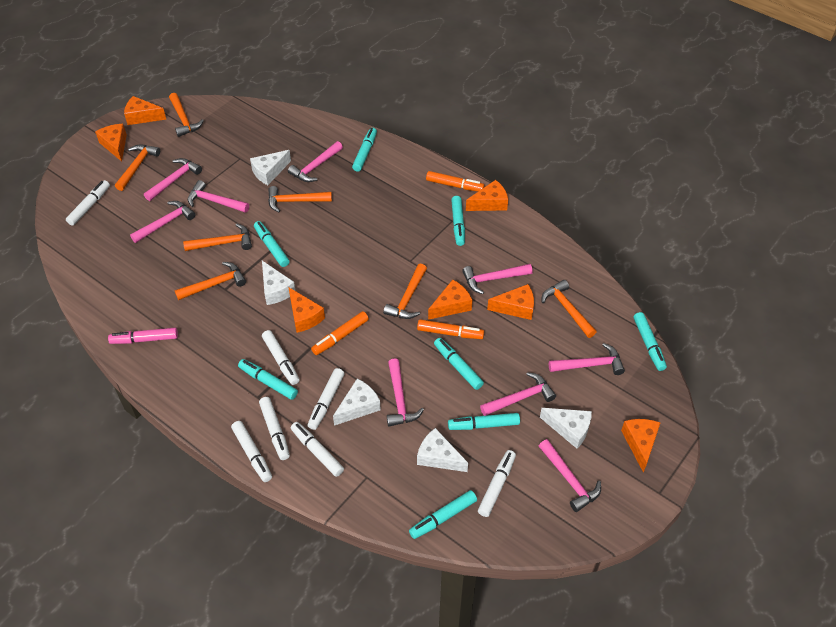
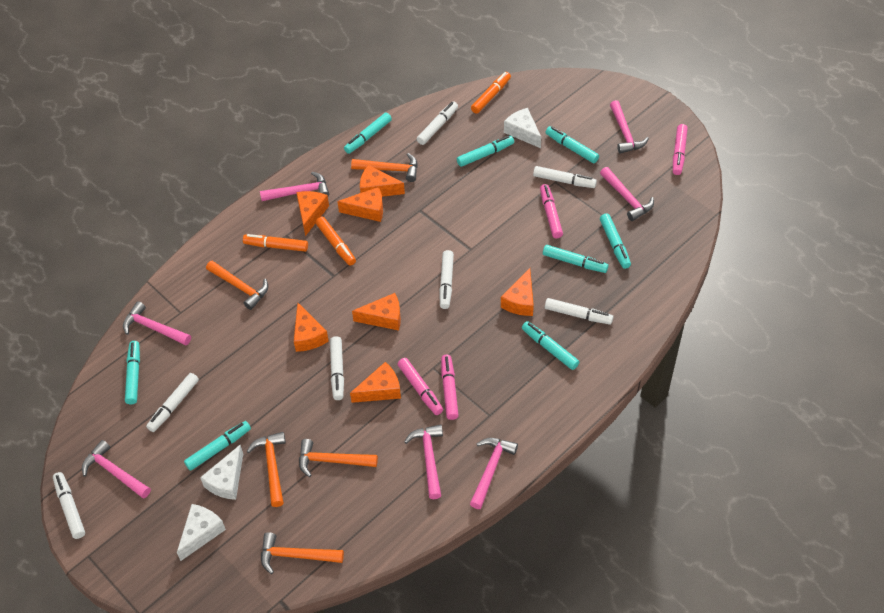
orange hammer: [115,145,160,191] [169,93,204,137] [174,262,246,300] [183,224,252,251] [268,186,332,212] [383,264,427,319] [542,280,596,338] = 7 -> [206,261,268,310] [247,432,286,507] [261,532,344,574] [299,439,378,477] [351,153,418,182] = 5
pink hammer: [130,201,195,243] [144,158,202,201] [188,180,249,213] [288,141,343,182] [387,358,424,426] [462,264,533,294] [480,372,556,416] [539,439,601,512] [549,343,625,375] = 9 -> [82,440,151,499] [123,301,191,345] [260,172,329,201] [404,424,443,499] [470,438,518,509] [600,167,654,221] [610,100,649,154] = 7
pink marker: [108,328,178,344] = 1 -> [398,358,443,415] [441,355,459,420] [540,184,563,238] [673,124,688,175] = 4
white cheese: [250,150,291,185] [262,261,296,305] [333,379,381,426] [417,428,468,472] [540,408,592,449] = 5 -> [177,504,226,561] [200,445,243,500] [504,108,541,148] = 3

